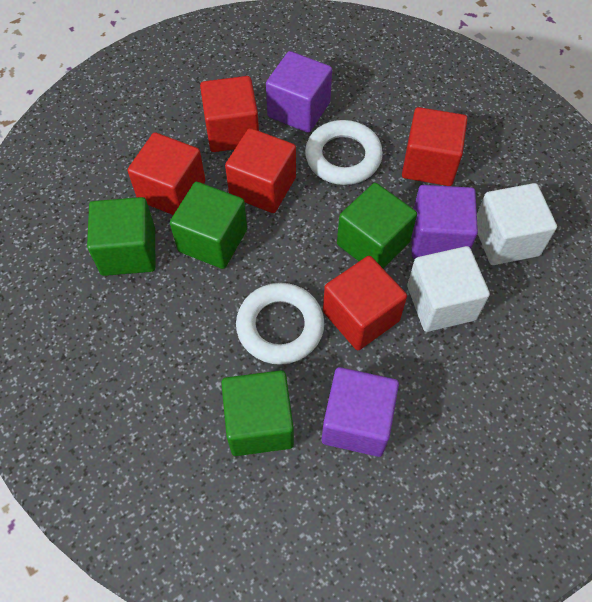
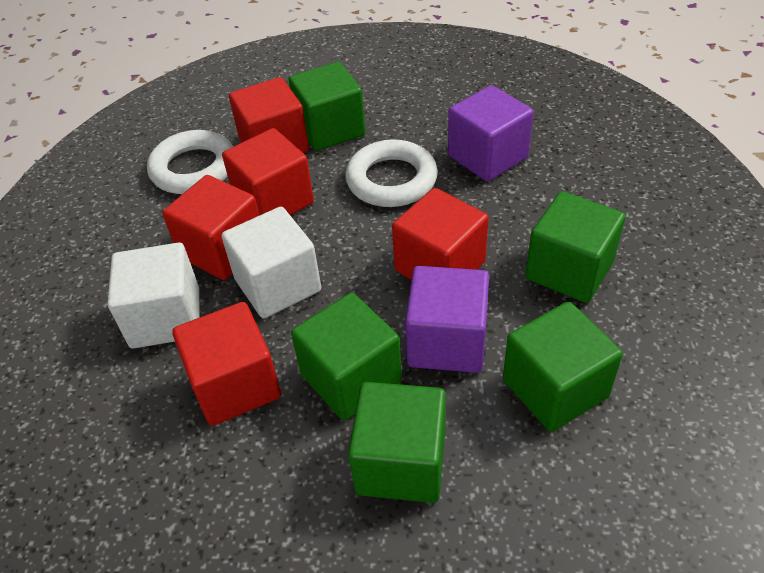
green cube: [87,197,155,276] [170,182,247,269] [221,370,294,456] [337,183,417,268] = 4 -> [288,62,365,151] [291,293,402,420] [348,382,446,503] [503,302,623,432] [525,191,625,303] = 5
purple cube: [266,51,332,133] [322,367,399,457] [412,185,478,259] = 3 -> [405,266,489,373] [448,85,534,182] = 2

